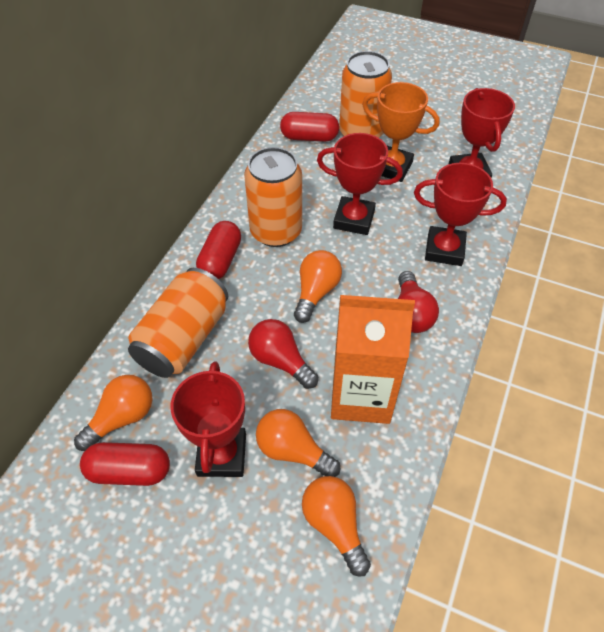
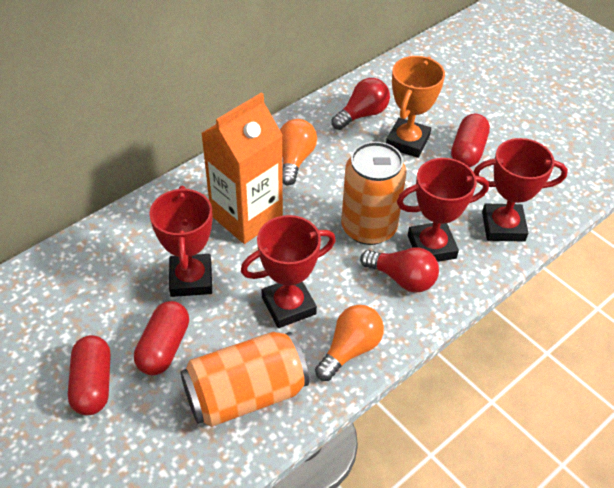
orange can: [128,268,228,378] [244,147,302,247] [339,51,392,138] = 3 -> [180,332,309,427] [341,142,406,245] = 2
orange light bulb: [74,375,153,451] [256,409,341,477] [294,250,342,323] [302,476,371,577] = 4 -> [280,119,317,186] [315,305,384,381] = 2

